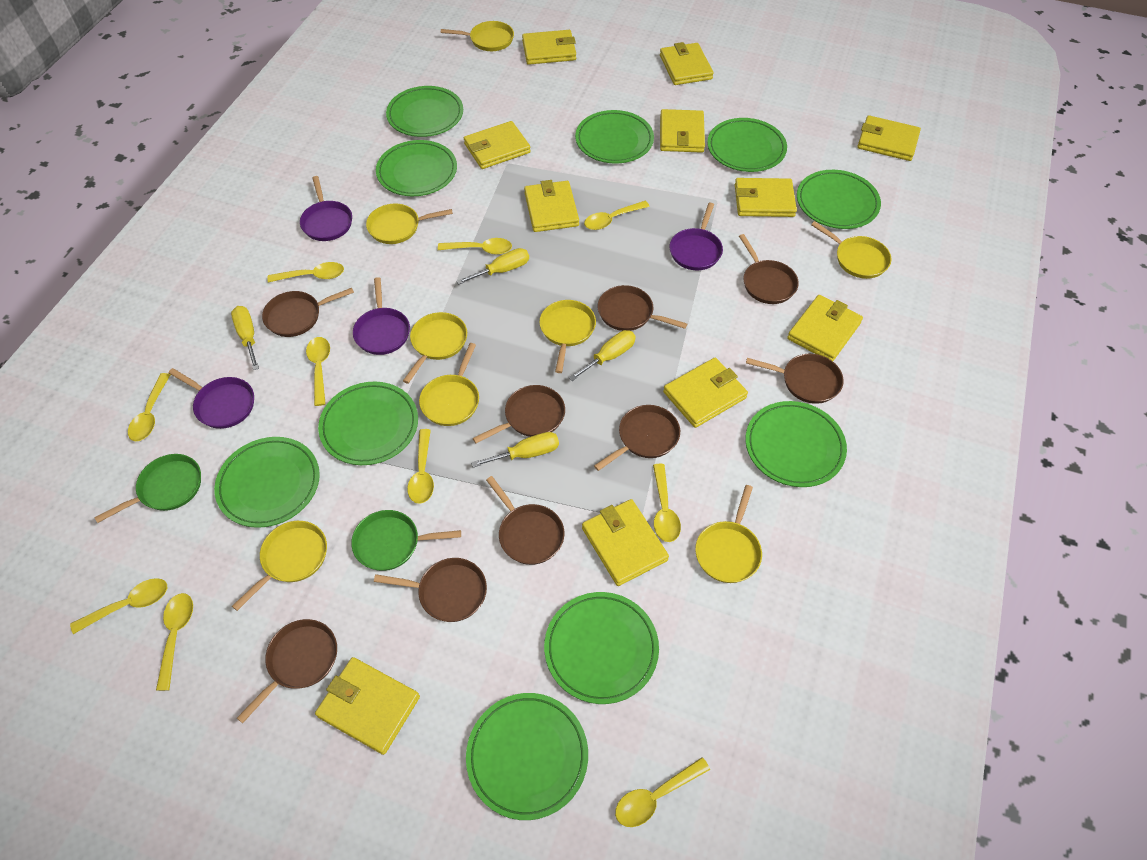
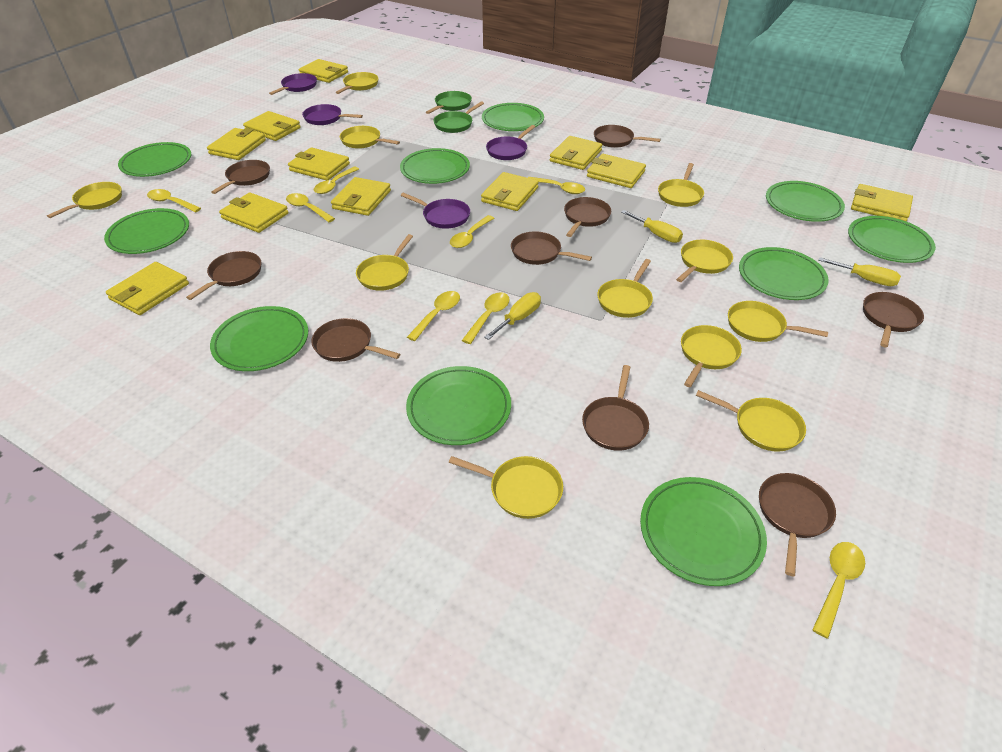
yellow pan: [232,521,327,611] [366,203,453,244] [403,312,467,384] [419,343,479,426] [441,21,514,51] [539,300,596,373] [695,485,762,583] [811,221,891,279] = 8 -> [47,182,122,218] [336,72,379,94] [340,126,400,149] [356,234,413,291] [449,456,563,519] [597,259,653,318] [658,163,704,207] [676,240,733,282] [681,325,742,387] [696,390,806,452] [728,301,828,342] = 11
yellow screwdriver: [231,306,259,370] [457,248,529,284] [471,432,559,467] [569,330,636,381] = 4 -> [484,292,541,340] [621,210,683,243] [818,257,901,286] = 3
yellow spoon: [70,578,167,634] [128,373,170,441] [156,593,193,691] [267,262,344,283] [306,337,330,406] [407,429,434,504] [438,238,512,255] [584,201,650,230] [615,757,710,827] [653,464,681,542] = 10 -> [147,189,201,212] [286,193,335,222] [314,167,359,194] [407,291,460,341] [450,215,494,248] [462,292,510,344] [528,177,585,194] [812,542,865,639] = 8

